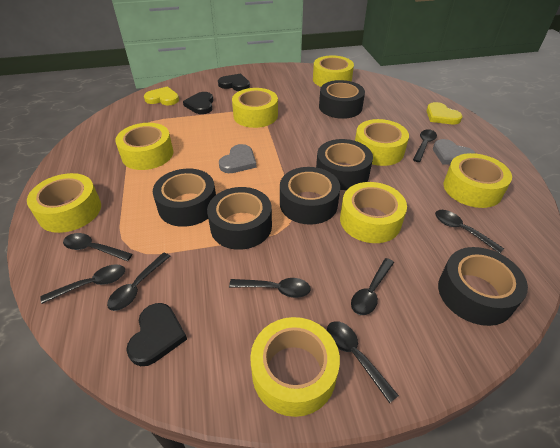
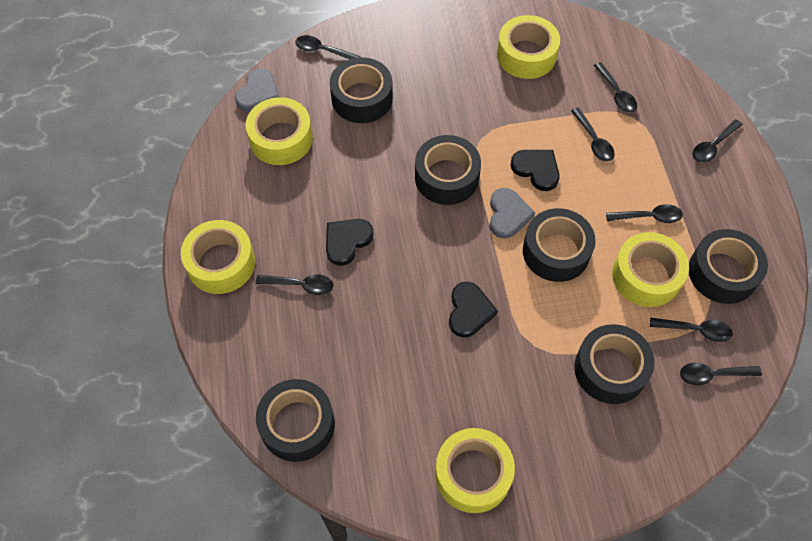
yellow heart: [144,86,179,105] [427,102,463,124] = 2 -> none = 0
yellow tape: [27,173,101,233] [115,123,173,170] [232,88,278,128] [250,317,340,417] [313,55,354,87] [340,182,407,243] [355,119,409,166] [444,153,512,208] = 8 -> [181,220,255,294] [246,97,313,165] [435,428,515,513] [497,15,560,79] [612,232,689,307] = 5

